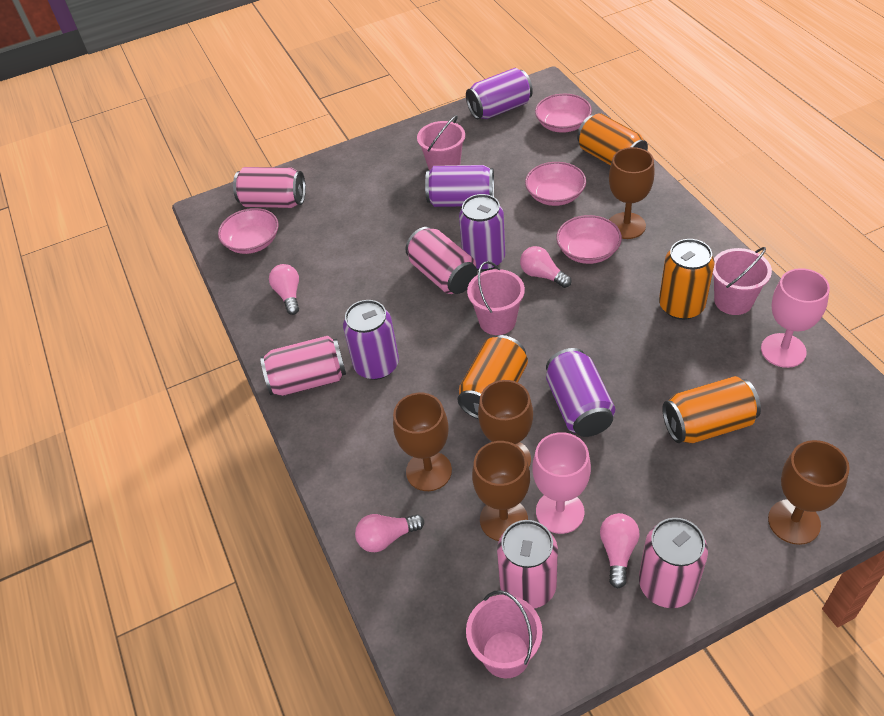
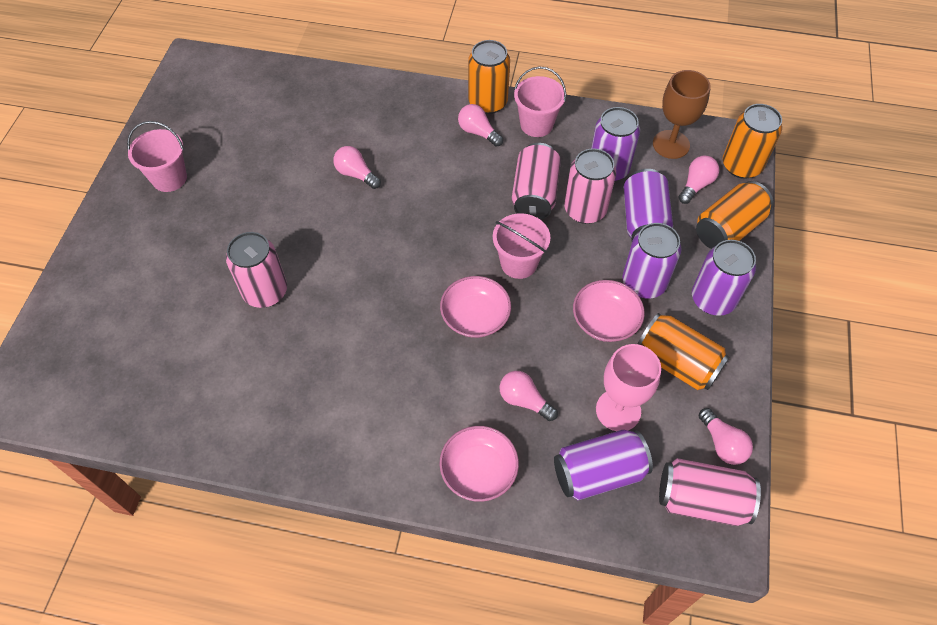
brown goblet: [393,393,452,491] [472,441,530,541] [478,380,533,467] [609,147,655,239] [768,440,850,545] = 5 -> [653,70,711,159] = 1
pink bowl: [218,208,279,254] [525,162,586,206] [535,94,592,133] [556,215,622,264] = 4 -> [439,426,519,502] [440,276,511,338] [573,280,645,342] = 3
pink bucket: [417,115,465,170] [466,590,542,678] [467,261,525,335] [713,247,772,315] = 4 -> [127,121,187,192] [493,213,550,279] [514,66,566,137] = 3
pink can: [233,167,306,208] [260,336,346,396] [405,227,477,294] [497,520,558,609] [639,518,708,608] = 5 -> [226,232,287,308] [512,143,561,220] [564,148,616,224] [659,458,761,526] = 4
pink goblet: [533,432,591,534] [761,268,830,368] = 2 -> [596,344,661,431] = 1
pink light bulb: [269,264,299,315] [355,514,424,552] [520,246,572,288] [600,513,639,589] = 4 -> [333,146,381,189] [458,104,503,147] [500,371,558,421] [679,156,719,204] [699,408,753,465] = 5

